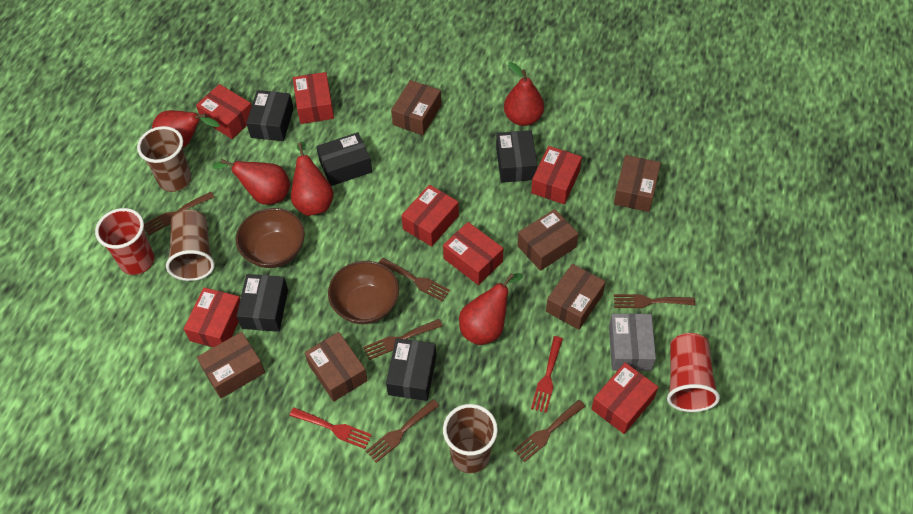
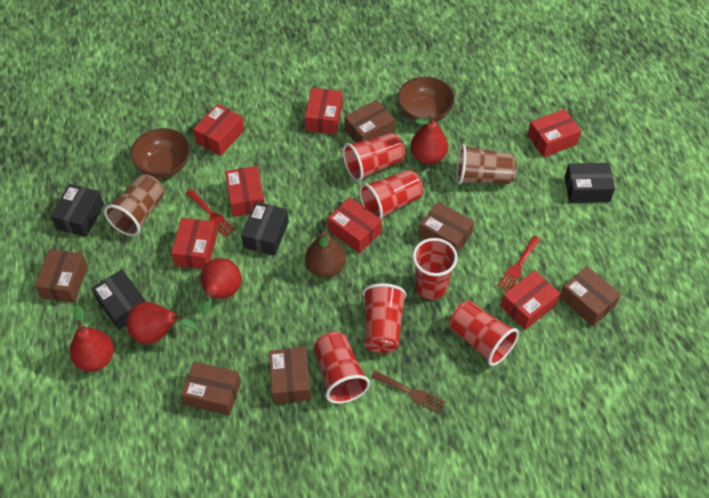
black box: [237,274,288,332] [246,90,294,141] [316,132,372,186] [386,338,436,401] [496,130,537,183] = 5 -> [50,184,104,237] [91,269,146,330] [241,202,289,256] [565,163,615,203] = 4
brown cup: [137,126,191,192] [166,210,215,281] [443,404,498,473] = 3 -> [104,174,165,236] [456,144,516,185] = 2
brown fork: [144,192,214,235] [363,319,443,360] [366,399,439,463] [379,258,450,302] [514,400,585,462] [614,294,695,308] = 6 -> [371,371,445,414] = 1
brown pear: none = 0 -> [305,231,346,278] = 1
grey box: [609,313,656,371] = 1 -> none = 0
red cup: [95,208,154,275] [667,333,720,412] = 2 -> [314,332,370,404] [343,133,405,182] [359,169,423,219] [363,283,407,353] [412,238,458,300] [449,301,519,366] = 6
red pear: [152,110,220,148] [213,159,290,205] [291,142,334,216] [459,273,523,345] [504,62,544,126] = 5 -> [69,305,114,372] [126,302,197,345] [200,258,242,316] [410,115,448,164] = 4

